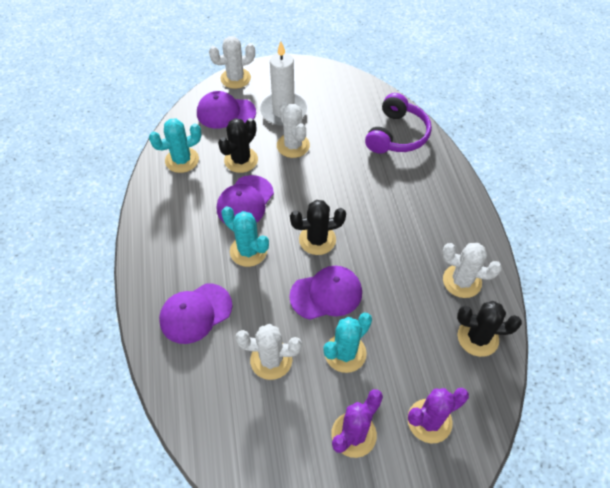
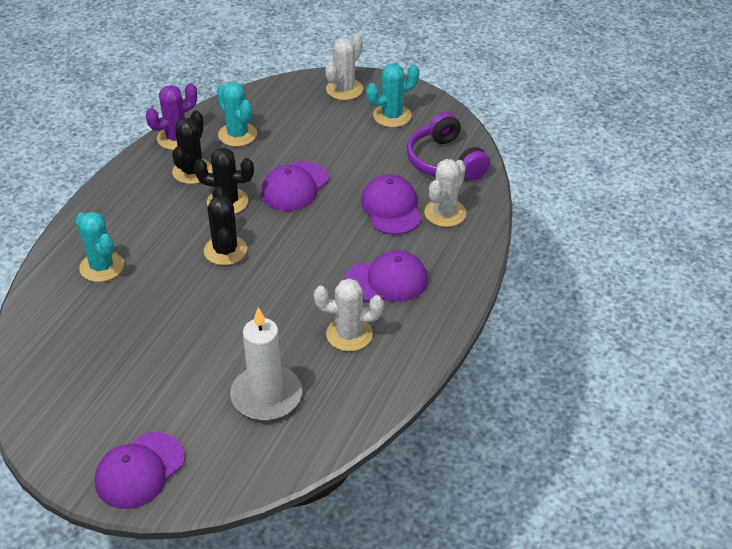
purple cactus: [331,389,383,458] [407,388,469,443] = 2 -> [146,83,197,150] = 1
white cactus: [209,36,255,89] [236,324,302,380] [277,102,310,158] [442,243,502,298] = 4 -> [314,278,384,351] [325,34,363,100] [424,159,466,227] = 3

